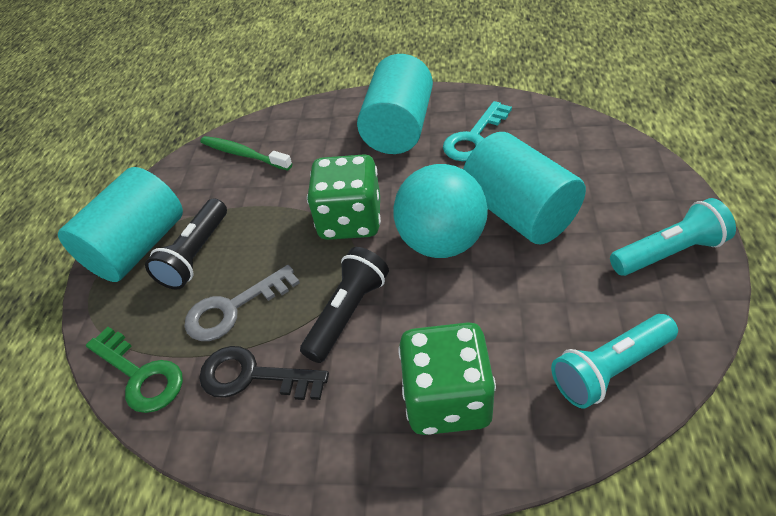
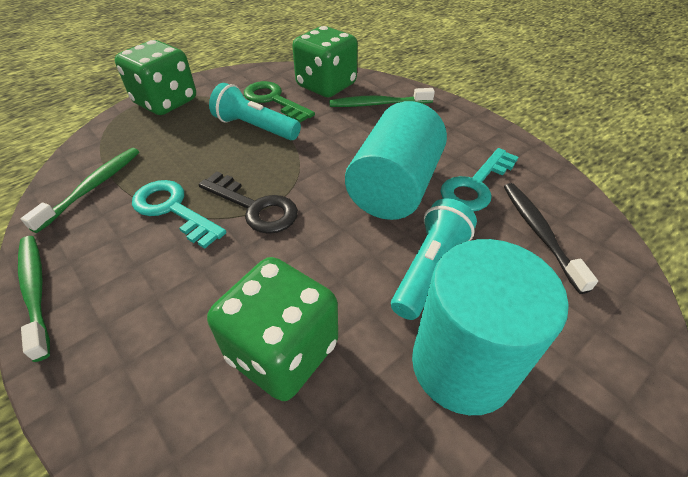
black flashlight: [145,198,227,290] [300,247,389,363] = 2 -> none = 0
black toothbrush: none = 0 -> [504,183,598,294] = 1
green dice: [307,154,381,240] [398,322,496,435] = 2 -> [115,40,196,115] [207,257,338,401] [292,26,358,97] = 3
green toothbrush: [200,136,292,171] = 1 -> [18,236,50,362] [21,148,139,233] [329,88,435,107] = 3
grey key: [184,265,300,341] = 1 -> none = 0
turquoise ball: [393,164,488,258] = 1 -> none = 0
turquoise cylinder: [58,167,183,282] [357,54,433,154] [463,132,586,244] = 3 -> [345,101,447,220] [412,239,569,415] = 2
turquoise key: [443,101,512,161] = 1 -> [132,180,227,249] [440,148,519,211] = 2

